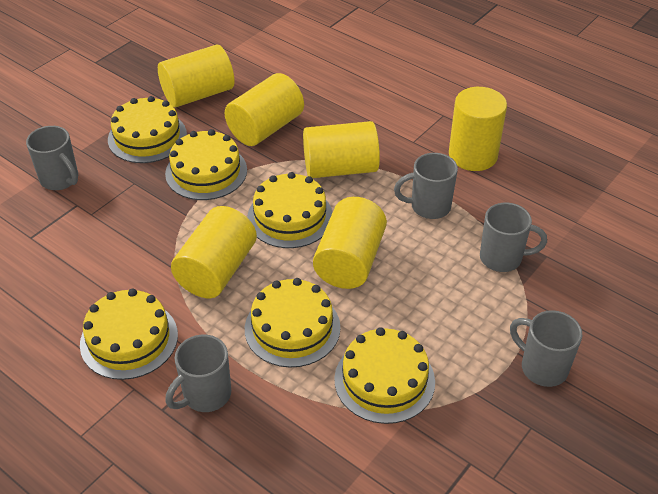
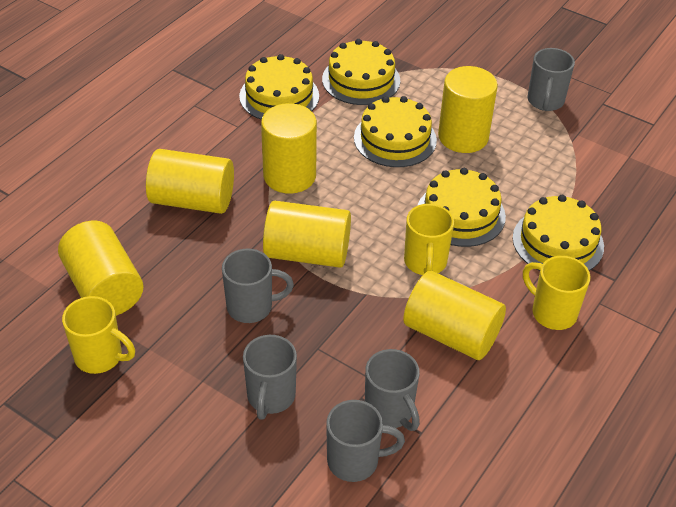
yellow cake: [80,288,178,380] [108,96,187,163] [165,129,247,200] [245,278,341,368] [247,172,333,248] [334,327,435,424] = 6 -> [239,54,319,119] [322,39,400,105] [354,96,437,167] [418,168,506,247] [513,195,604,271] = 5
yellow mug: none = 0 -> [62,296,135,374] [404,204,454,275] [523,256,590,330] = 3

